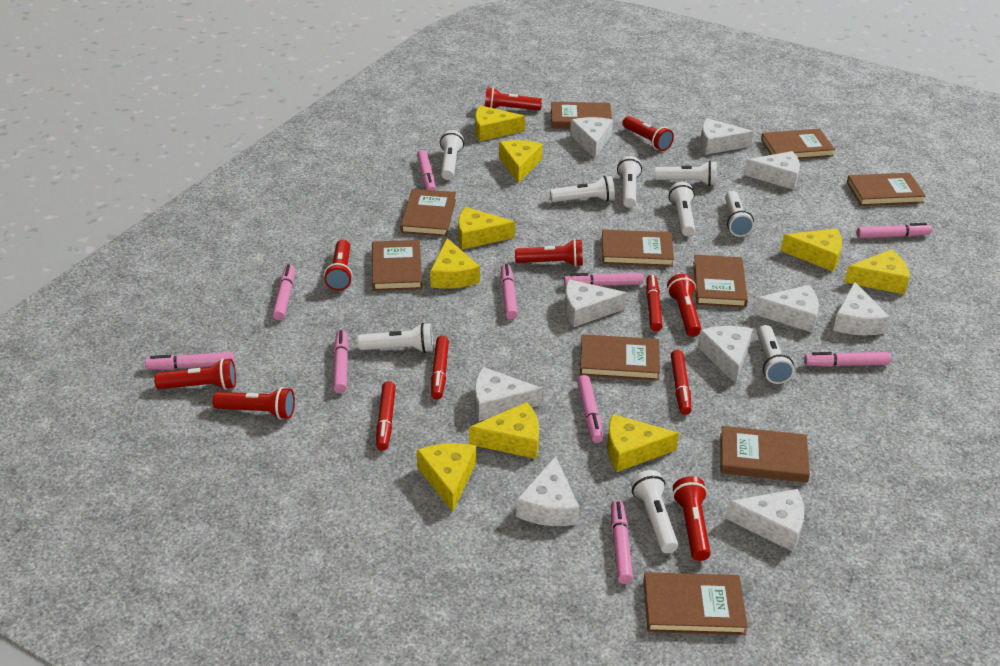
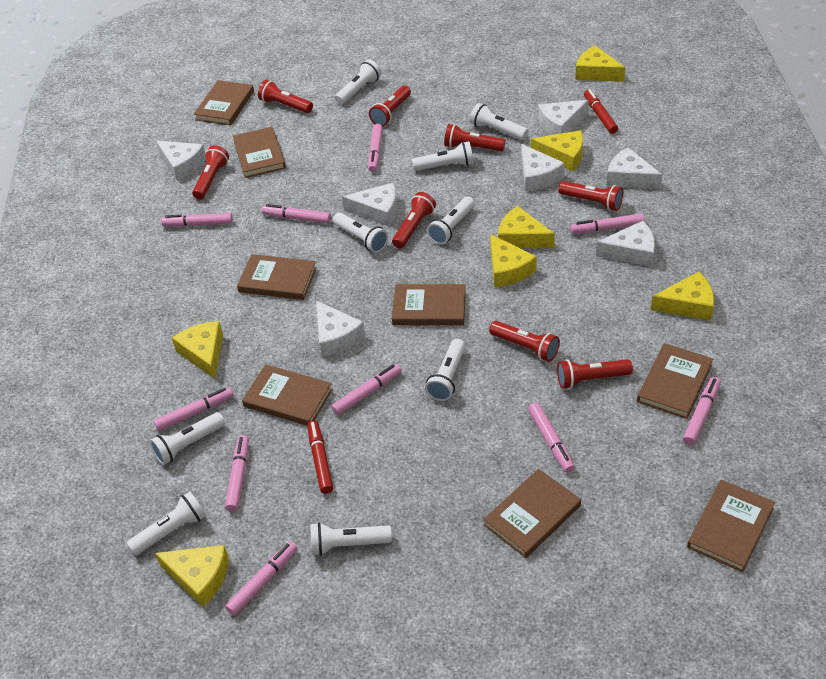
brown book: [372,240,422,291] [400,189,456,236] [551,102,612,129] [580,334,660,381] [602,230,674,267] [643,572,748,635] [693,255,748,308] [721,426,810,483] [761,129,835,159] [847,173,926,206] = 10 -> [194,80,254,126] [233,127,286,178] [237,254,317,300] [242,364,333,426] [392,284,466,325] [483,469,581,558] [637,343,713,419] [687,480,775,572] = 8
red marker: [376,381,396,451] [431,336,449,399] [646,275,663,331] [671,350,692,415] = 4 -> [307,420,333,494] [584,89,618,134] = 2
white cheese: [474,367,542,421] [516,456,579,526] [565,279,627,327] [570,117,613,158] [698,326,753,384] [700,118,754,155] [726,489,804,552] [744,151,800,190] [753,285,819,333] [833,282,890,336] = 10 -> [156,140,206,181] [316,300,366,357] [342,183,397,226] [521,144,565,191] [538,100,589,135] [596,221,655,267] [607,147,662,189] = 7
yellow cheese: [417,443,476,512] [430,238,480,289] [458,207,515,250] [469,402,539,459] [475,105,525,141] [499,140,543,183] [607,414,679,472] [781,228,842,271] [844,249,909,295] = 9 -> [155,545,229,607] [172,321,223,379] [490,234,537,287] [498,206,555,248] [531,130,583,172] [575,46,625,82] [651,272,714,321] = 7

